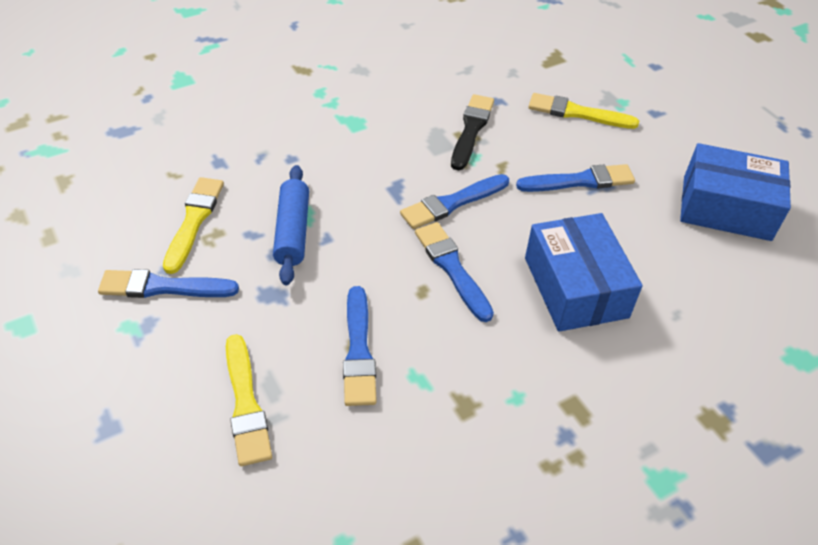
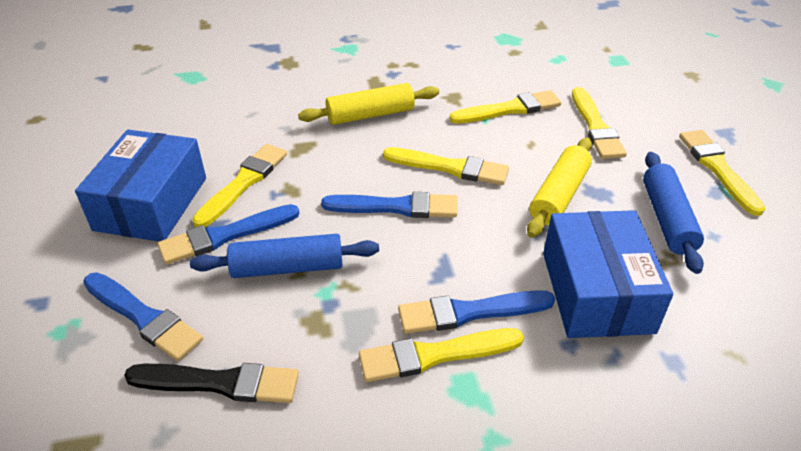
blue brush: [98,269,239,298] [343,286,377,406] [400,174,509,229] [415,222,494,322] [516,164,635,192] = 5 -> [83,272,203,361] [158,204,300,265] [321,192,457,218] [398,290,555,334] = 4
blue rolling pin: [273,165,309,285] = 1 -> [190,234,379,278] [643,152,704,274] = 2
yellow brush: [163,177,224,274] [226,334,272,466] [529,93,639,129] = 3 -> [192,144,287,227] [359,328,524,382] [383,147,509,185] [449,90,561,124] [572,87,627,159] [679,130,765,216] = 6
yellow rolling pin: none = 0 -> [298,83,439,125] [527,138,592,238] = 2

